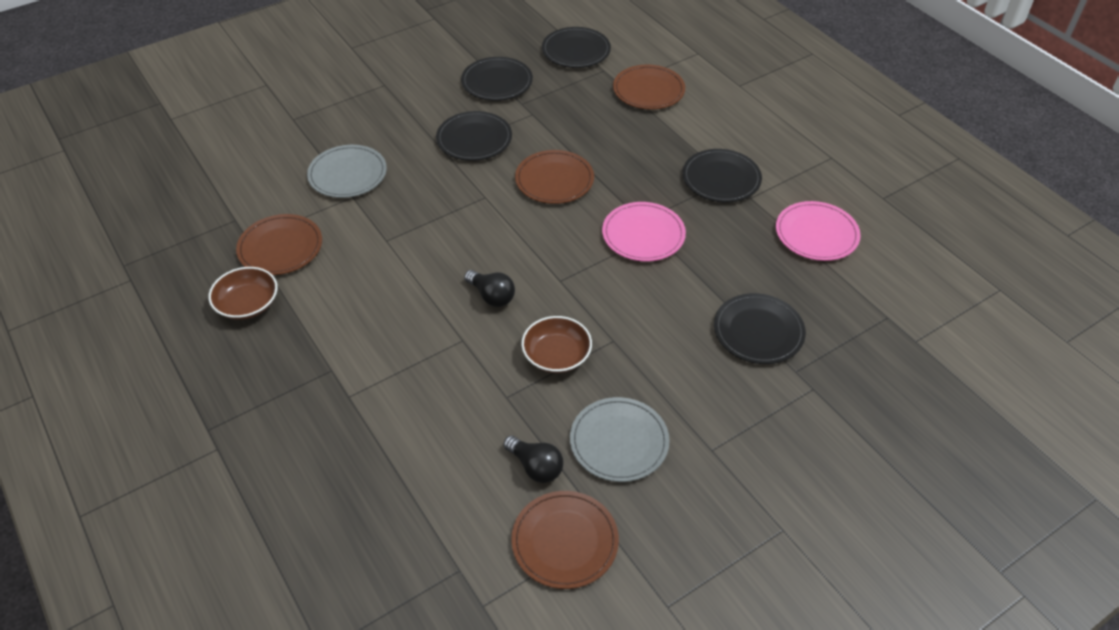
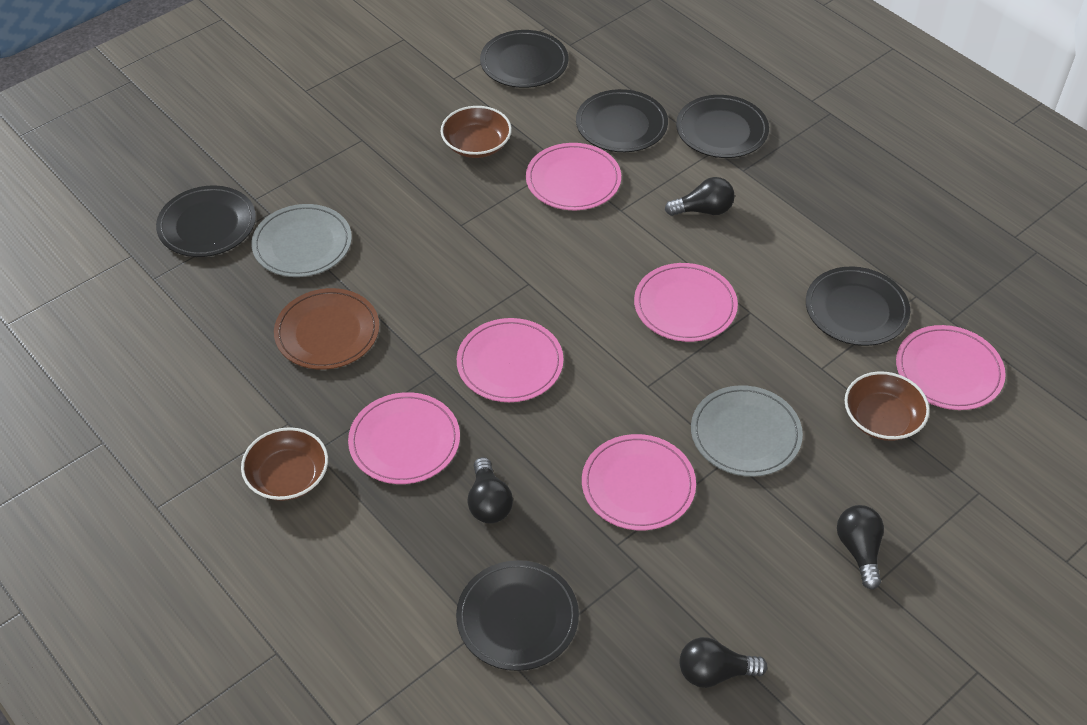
black light bulb: [464,270,515,307] [503,436,563,483] = 2 -> [467,457,513,523] [665,177,735,216] [679,637,767,688] [837,505,884,590] = 4
black plate: [436,111,512,161] [461,57,533,101] [542,27,611,68] [682,149,762,202] [714,293,806,364] = 5 -> [156,185,256,257] [456,560,579,671] [480,30,568,88] [576,89,668,152] [676,95,769,158] [806,266,910,346] = 6
brown bowl: [208,267,278,320] [521,316,592,373] = 2 -> [241,427,328,501] [441,106,512,158] [844,372,930,441] = 3
brown plate: [236,214,322,275] [511,491,619,589] [515,150,594,204] [613,65,685,110] = 4 -> [274,288,379,370] = 1
pink plate: [602,202,686,261] [776,201,861,261] = 2 -> [348,392,460,484] [457,318,564,402] [526,143,621,210] [582,434,696,530] [634,263,738,342] [896,325,1006,410] = 6

